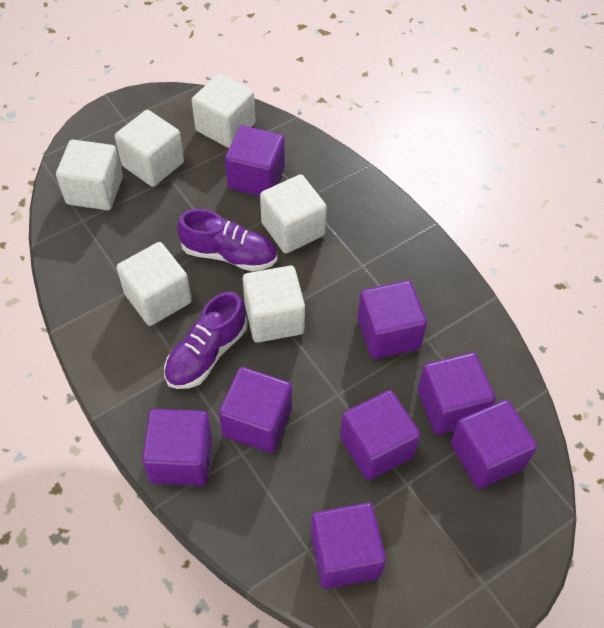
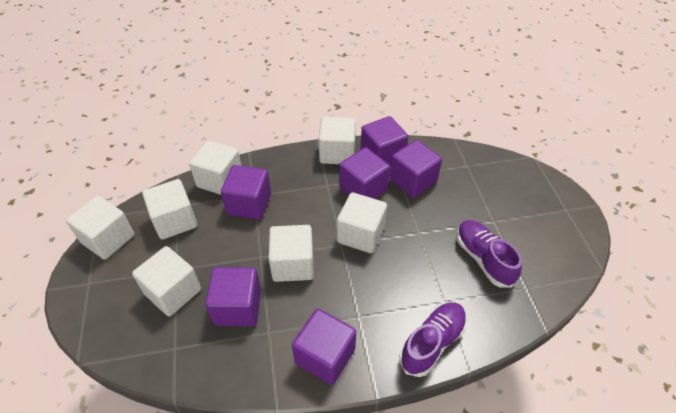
purple cube: [142,409,212,486] [219,367,292,453] [225,126,285,196] [311,503,386,589] [340,390,421,480] [357,280,427,359] [418,352,496,435] [451,400,537,489] = 8 -> [205,267,261,326] [221,165,271,220] [292,309,356,385] [339,147,390,199] [361,116,408,165] [389,140,442,198] = 6
white cube: [56,140,123,210] [115,110,184,187] [116,242,192,326] [192,74,256,148] [243,266,305,343] [260,174,327,253] = 6 -> [66,196,134,260] [132,246,201,316] [142,179,197,240] [189,141,242,195] [268,225,314,282] [319,117,356,164] [337,192,387,253] = 7

